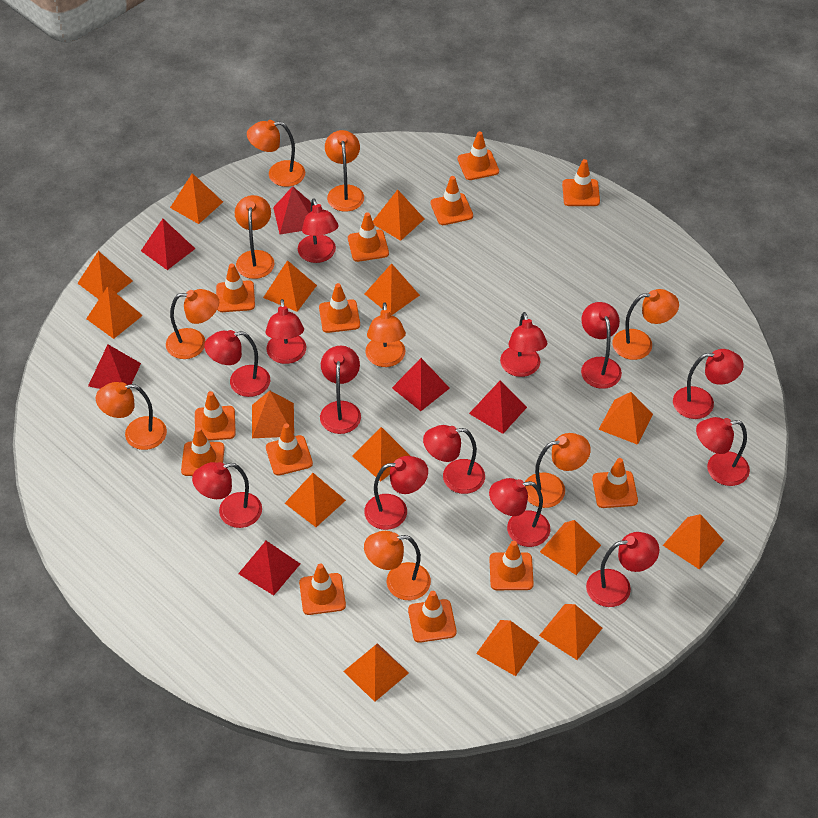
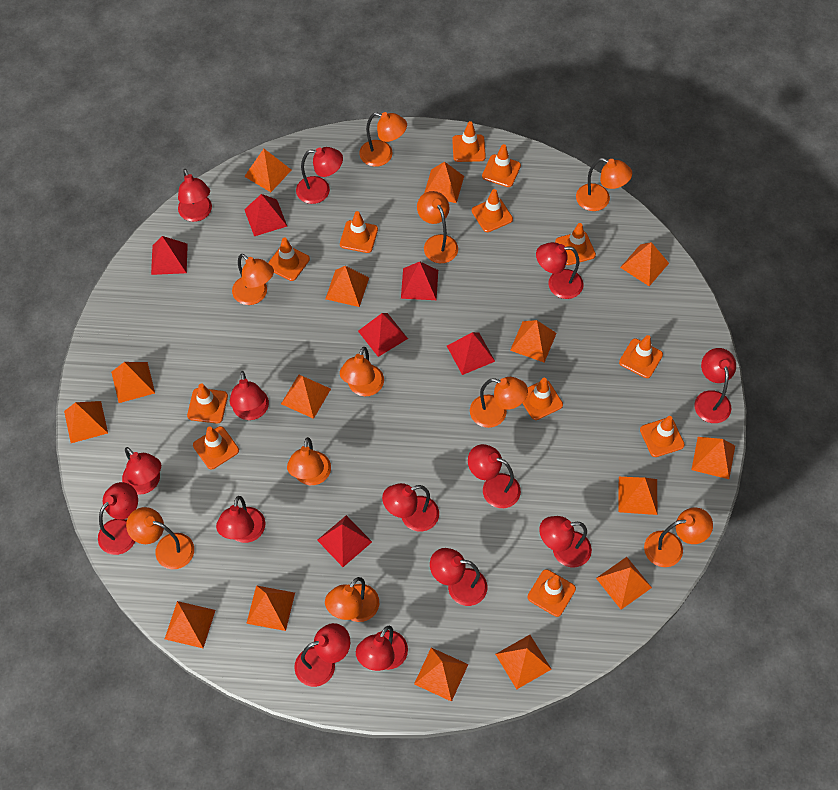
orange lamp: [96,382,167,450] [166,289,219,359] [235,195,274,279] [247,120,305,187] [325,130,364,212] [364,531,431,600] [365,302,406,367] [525,433,591,508] [612,289,679,360] = 9 -> [126,507,194,569] [232,254,274,305] [287,437,331,485] [325,577,379,622] [340,347,384,396] [359,112,407,167] [417,191,458,263] [470,377,528,428] [576,158,632,211] [644,508,713,567] = 10
orange traffic cone: [181,427,225,476] [195,391,236,441] [216,263,255,312] [266,423,313,476] [299,563,346,615] [319,283,360,333] [348,212,389,262] [408,591,457,643] [431,176,473,225] [458,131,499,180] [489,541,534,590] [562,159,600,206] [592,458,638,508] = 13 -> [187,383,228,424] [193,426,239,469] [268,238,310,281] [340,211,378,253] [452,121,486,162] [472,189,513,232] [482,144,521,187] [522,378,563,420] [527,569,576,617] [555,223,596,265] [619,335,663,378] [640,416,685,457] = 12
red lamp: [192,462,262,528] [204,330,270,397] [266,299,306,364] [298,198,339,263] [320,346,361,434] [364,456,428,530] [423,425,485,494] [489,478,550,547] [500,312,547,377] [581,302,622,389] [586,532,659,607] [673,349,744,419] [696,417,750,486] = 13 -> [98,482,138,555] [122,447,161,495] [178,169,212,222] [216,496,265,543] [230,371,269,420] [294,623,350,687] [296,147,343,204] [356,626,408,671] [382,483,439,531] [430,548,487,606] [468,444,521,508] [536,242,583,299] [539,516,592,568] [694,348,736,423] = 14

